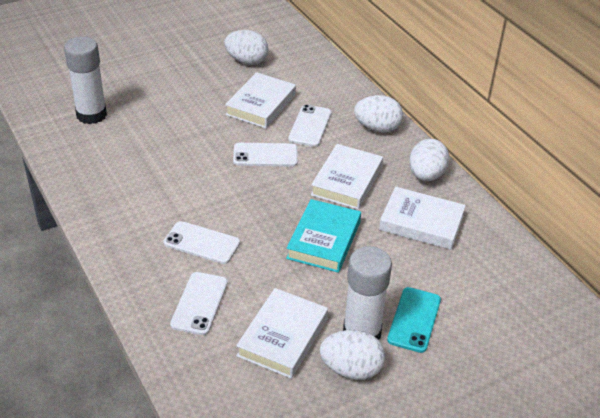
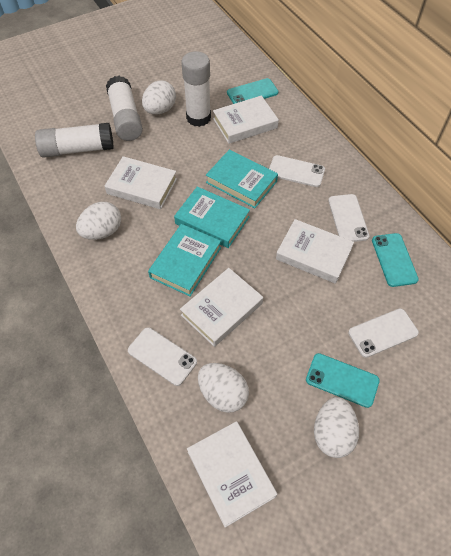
turquoise book: [286,199,361,273] = 1 -> [148,224,221,296] [174,187,250,248] [206,150,278,208] = 3
turquoise phone: [387,287,441,353] = 1 -> [227,78,279,104] [306,353,380,408] [372,233,419,287] = 3
white book: [225,72,296,128] [236,288,328,379] [311,144,383,210] [379,187,466,250] = 4 -> [105,156,177,209] [180,268,263,347] [187,421,277,528] [213,95,279,144] [276,219,354,284] = 5
white glue stick: [64,37,107,124] [343,246,392,340] = 2 -> [35,123,114,158] [106,76,143,141] [181,51,211,127] = 3

